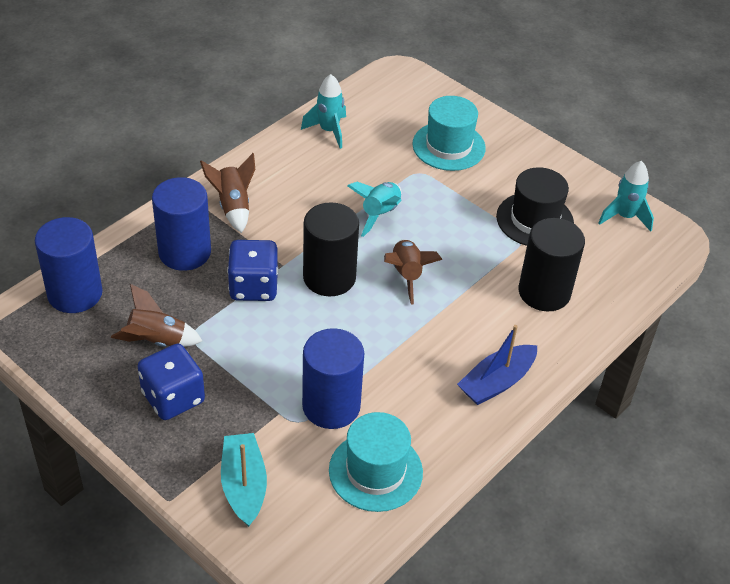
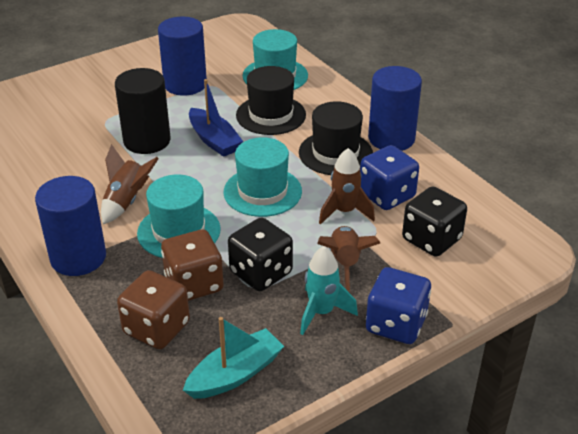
black cylinder: [303,202,359,296] [519,218,585,312] = 2 -> [115,68,170,154] = 1
black dice: none = 0 -> [228,218,293,291] [402,186,467,257] = 2
black hat: [496,167,574,246] = 1 -> [236,66,306,135] [299,101,373,175] = 2
brown dice: none = 0 -> [117,270,190,349] [161,229,224,301] = 2
turquoise hat: [329,412,423,512] [412,96,486,171] = 2 -> [137,175,221,258] [223,137,302,217] [243,29,308,90] = 3
turquoise rocket: [301,74,346,149] [348,182,401,237] [598,161,654,232] = 3 -> [300,246,358,335] = 1

